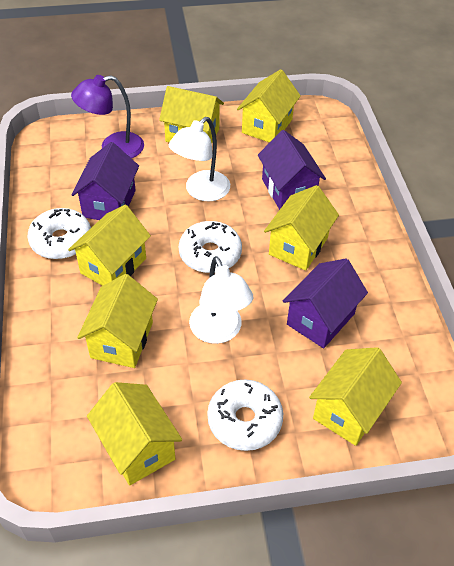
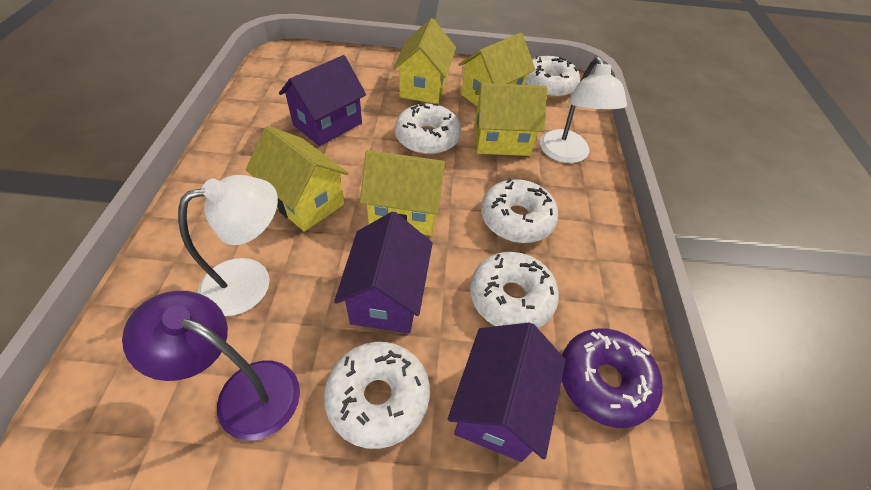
purple donut: none = 0 -> [562,328,663,428] = 1
white donut: [27,208,91,259] [179,221,242,273] [207,379,283,451] = 3 -> [324,342,430,449] [395,103,461,155] [470,252,559,328] [481,179,558,243] [525,56,580,98] = 5
yellow house: [68,205,151,286] [77,274,158,368] [87,382,182,486] [159,86,224,143] [237,69,301,143] [264,185,339,271] [309,347,402,446] = 7 -> [245,126,348,232] [360,150,447,236] [393,18,456,104] [458,33,535,106] [474,83,547,156] = 5

